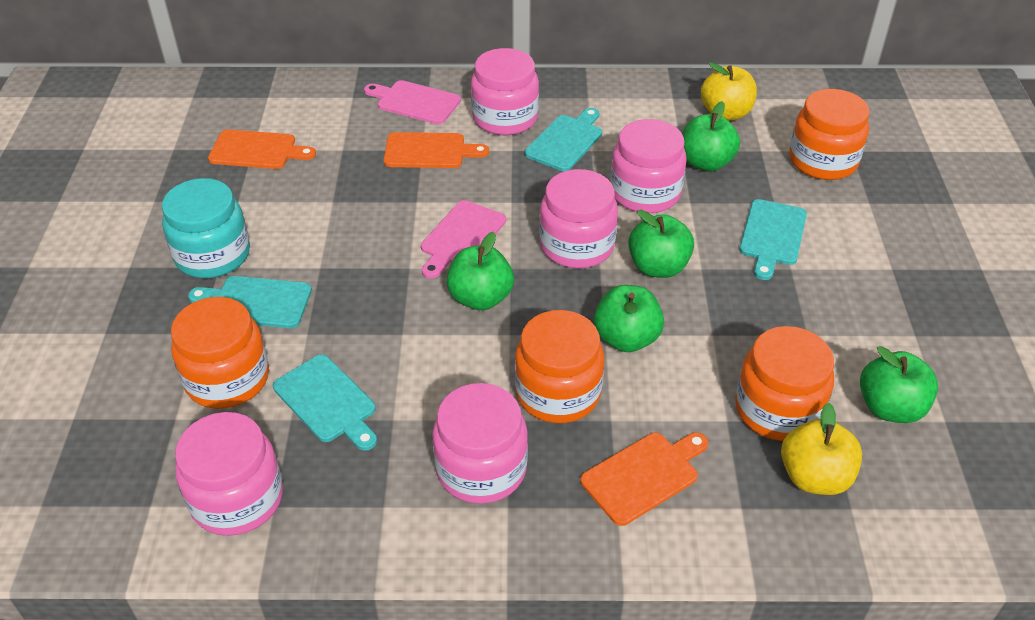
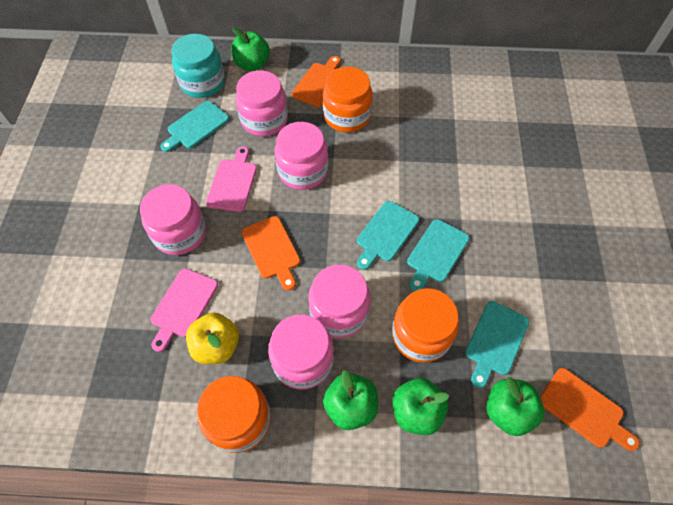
green apple: [447,232,514,310] [594,285,664,352] [628,210,694,278] [682,101,740,172] [860,346,938,423] = 5 -> [232,28,270,71] [323,370,378,430] [392,378,449,435] [486,377,544,436] = 4
orange jar: [171,297,269,409] [515,310,604,423] [735,326,834,441] [789,89,869,180] = 4 -> [197,376,271,453] [323,67,373,132] [392,288,459,363] = 3
yellow apple: [701,62,757,121] [781,402,862,495] = 2 -> [186,313,239,364] = 1

